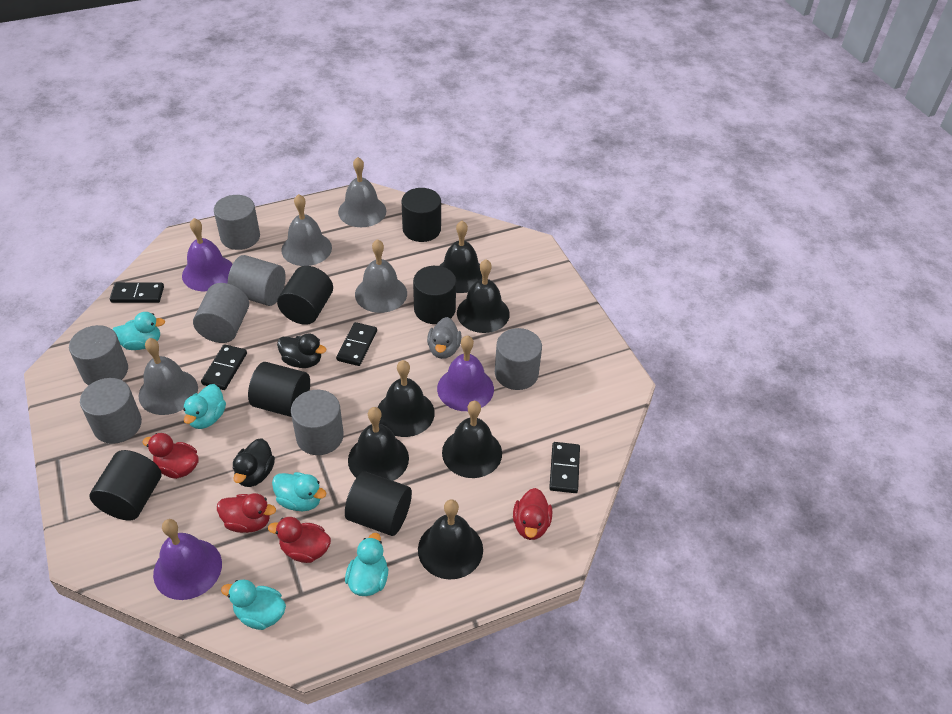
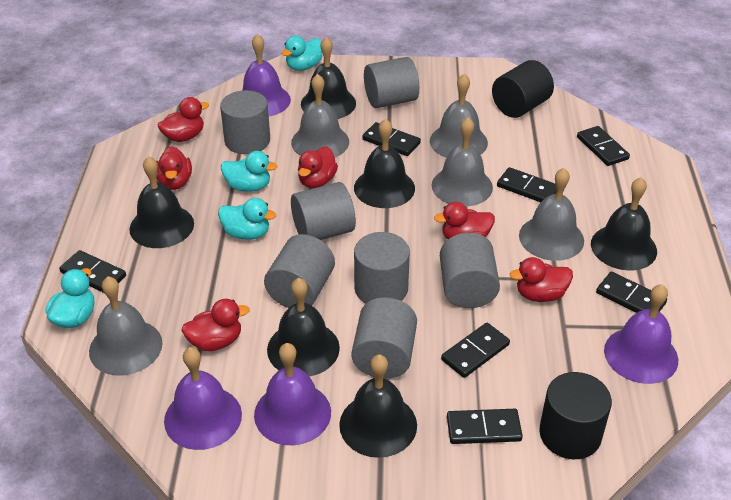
black cylinder: [90,450,162,520] [248,362,310,417] [277,266,333,325] [345,471,412,536] [401,188,441,242] [413,266,456,324] = 6 -> [492,60,554,118] [539,372,612,459] = 2
black domino: [110,282,164,303] [201,344,247,390] [336,322,377,366] [549,442,580,493] = 4 -> [59,250,126,293] [362,122,421,156] [441,323,510,378] [447,409,523,444] [497,167,556,202] [577,126,630,166] [596,272,667,313] = 7
black duck: [233,438,275,487] [277,334,326,368] = 2 -> none = 0
grey bell: [139,338,198,415] [281,194,332,266] [338,157,386,227] [355,239,407,313] = 4 -> [89,276,163,375] [291,74,349,157] [430,74,488,158] [432,117,493,206] [519,168,584,261] = 5
grey duck: [427,317,462,359] = 1 -> none = 0
purple bell: [153,519,222,600] [182,218,232,291] [437,335,494,411] = 3 -> [164,347,242,450] [242,34,291,116] [254,343,331,445] [604,284,678,384] = 4
red duck: [143,433,199,479] [217,493,276,533] [268,517,331,563] [513,488,552,540] = 4 -> [156,146,192,190] [158,97,209,142] [181,299,250,351] [298,146,338,188] [434,202,495,239] [510,257,573,302] = 6
turquoise duck: [112,312,165,350] [183,384,226,429] [221,580,286,630] [272,472,326,511] [345,533,388,596] = 5 -> [46,268,94,328] [218,198,276,240] [221,151,277,192] [281,36,322,71] = 4

